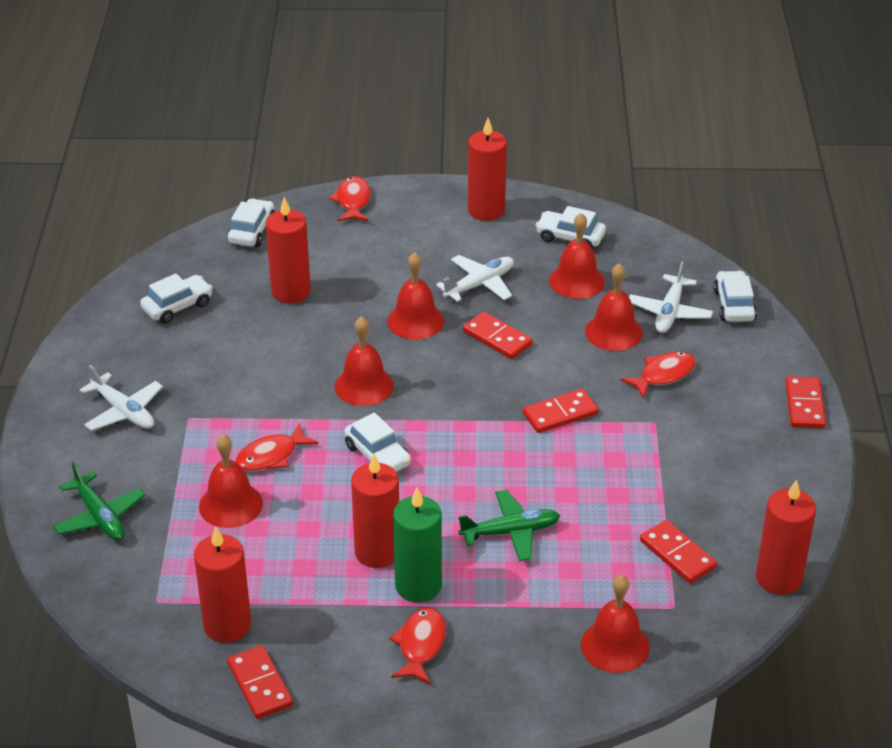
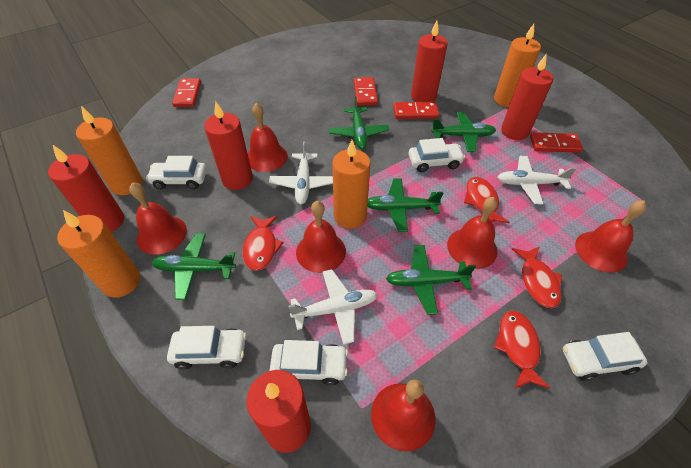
green candle: [393,488,442,603] = 1 -> none = 0
green plane: [53,462,146,541] [458,490,560,561] = 2 -> [152,233,236,300] [329,96,389,149] [367,179,443,232] [386,245,476,315] [431,112,496,152] = 5
orange candle: none = 0 -> [57,210,140,298] [76,106,143,195] [332,140,370,229] [494,24,541,107] = 4
red domino: [227,645,293,719] [463,311,533,359] [523,389,599,433] [640,520,717,583] [785,376,826,429] = 5 -> [172,78,201,107] [354,77,378,106] [393,102,439,119] [530,132,583,153] = 4

